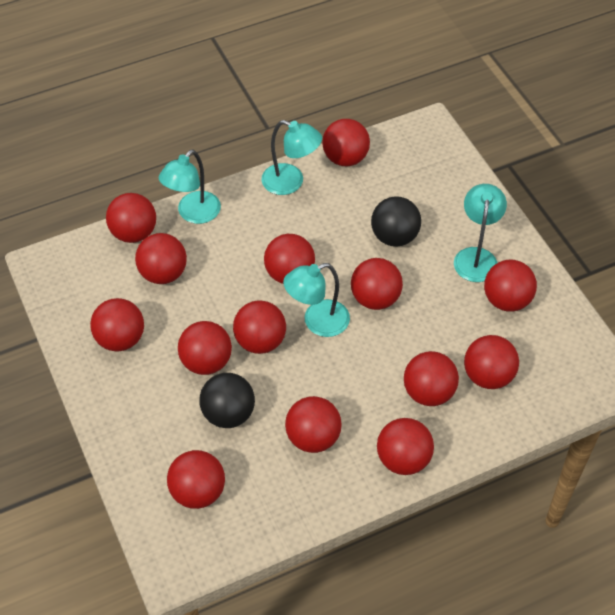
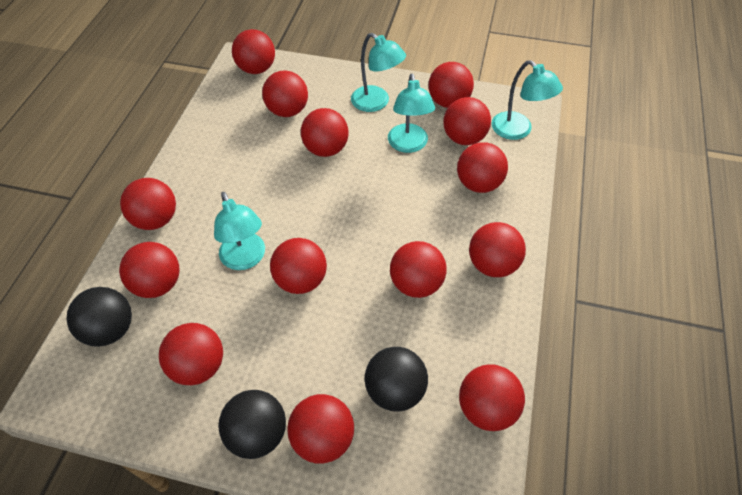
black ball: [199,373,255,428] [371,196,421,247] = 2 -> [66,287,132,347] [218,390,286,459] [364,347,428,412] = 3

